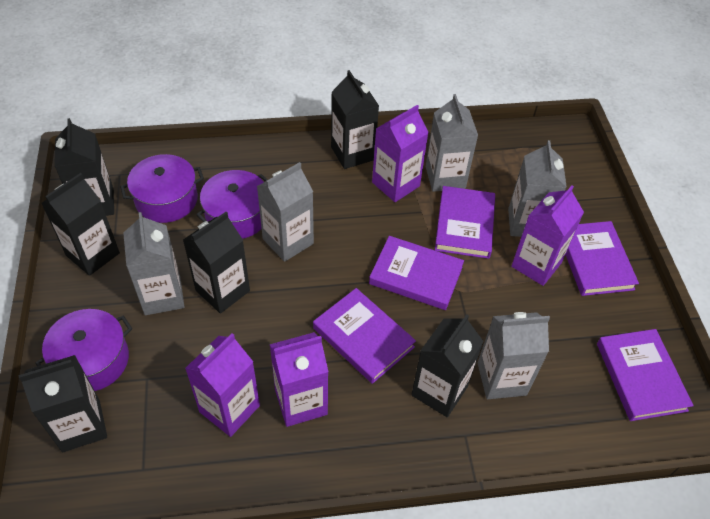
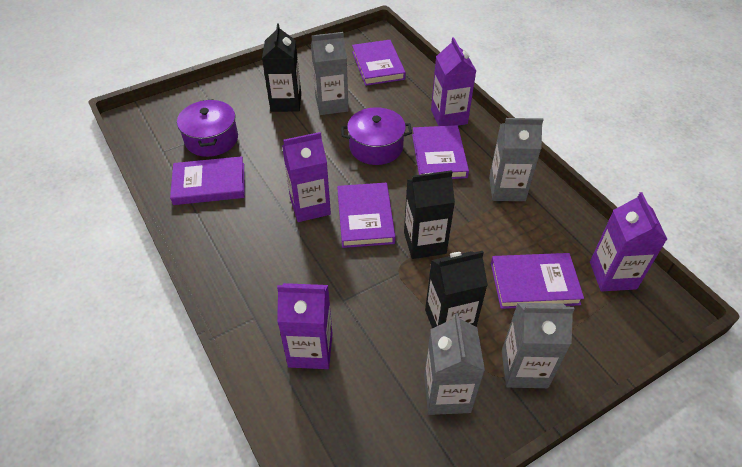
black carton: [18,355,107,453] [41,173,120,276] [54,118,114,216] [183,212,250,314] [331,70,379,169] [411,314,484,417] = 6 -> [262,23,301,112] [404,170,455,259] [425,251,488,328] = 3
grey carton: [123,212,185,315] [257,162,314,262] [426,94,478,192] [478,312,550,399] [508,140,567,237] = 5 -> [311,32,349,115] [424,313,485,415] [489,118,544,201] [502,303,575,388] = 4
purple pot: [35,309,132,391] [120,154,204,223] [196,170,268,239] = 3 -> [177,99,238,157] [341,107,412,165] = 2

